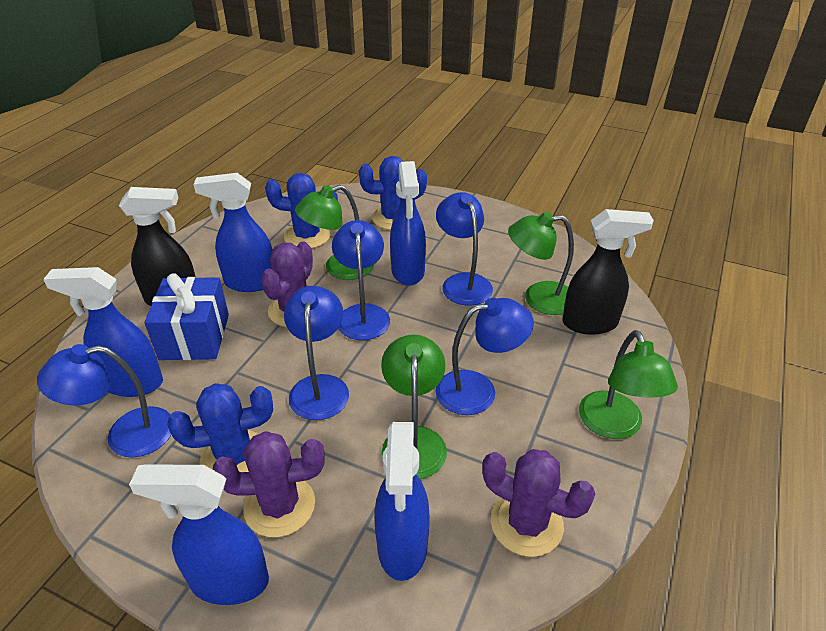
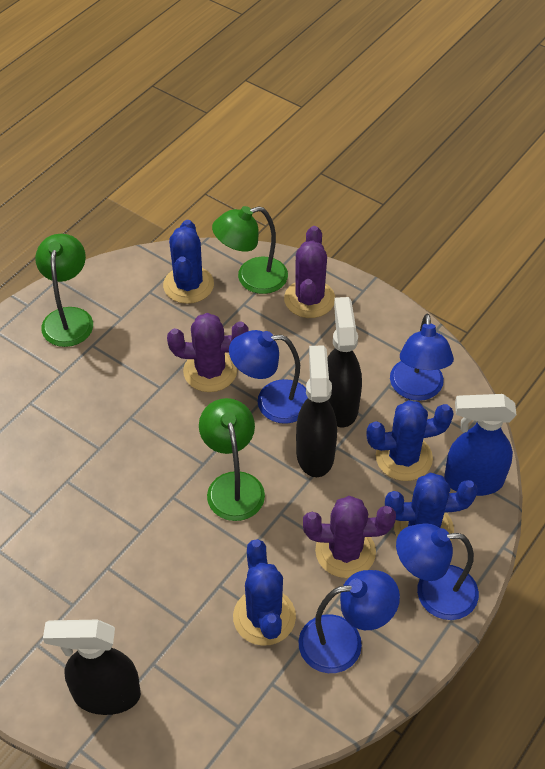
black spray bottle: [119,187,196,306] [562,209,654,335] = 2 -> [43,620,141,715] [296,346,337,477] [327,297,362,428] = 3
blue cactus: [167,383,273,472] [265,173,338,248] [359,156,427,230] = 3 -> [163,220,214,304] [233,539,296,646] [366,400,454,481] [385,473,478,541] = 4
blue gift: [144,273,229,360] = 1 -> none = 0
blue lamp: [37,344,171,458] [284,286,349,420] [332,220,390,340] [435,298,534,415] [436,192,493,306] = 5 -> [229,330,308,424] [299,570,400,673] [390,314,454,401] [396,523,479,620] = 4
blue spray bottle: [43,267,163,397] [129,465,269,605] [193,173,273,292] [375,422,430,581] [390,161,426,286] = 5 -> [444,394,516,496] = 1
green lamp: [295,185,374,280] [381,335,447,479] [508,212,574,315] [579,330,678,439] = 4 -> [35,234,93,347] [199,398,265,521] [212,206,288,294] = 3

